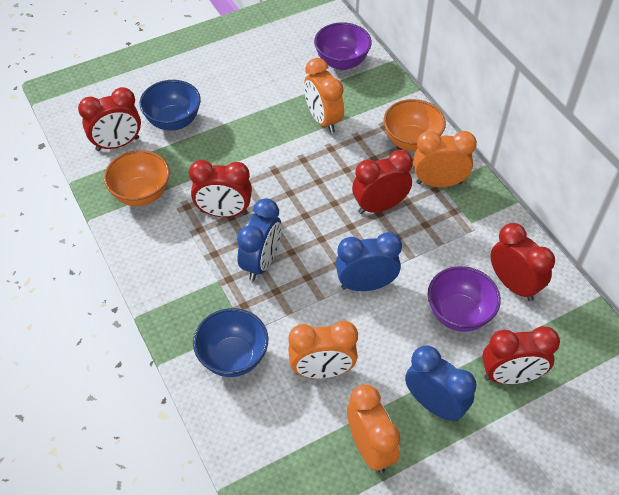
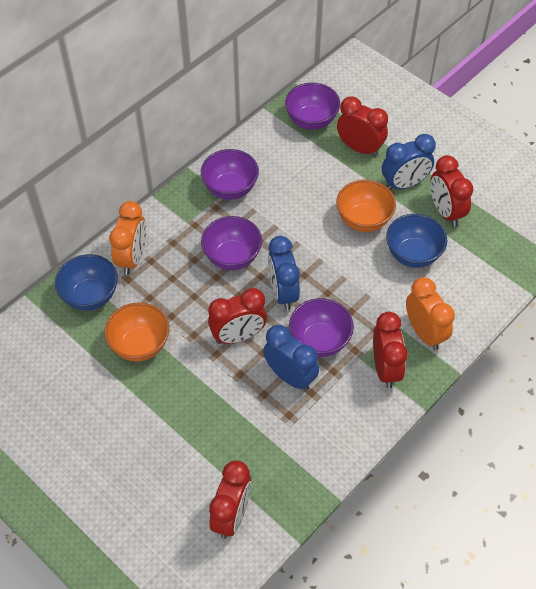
orange clock: [288,321,358,379] [304,58,344,133] [347,385,400,473] [414,131,477,187] = 4 -> [109,201,146,275] [406,277,455,350] = 2
purple bowl: [314,22,372,70] [428,266,501,332] = 2 -> [201,149,259,200] [201,216,262,270] [285,83,340,130] [289,298,354,357] = 4

